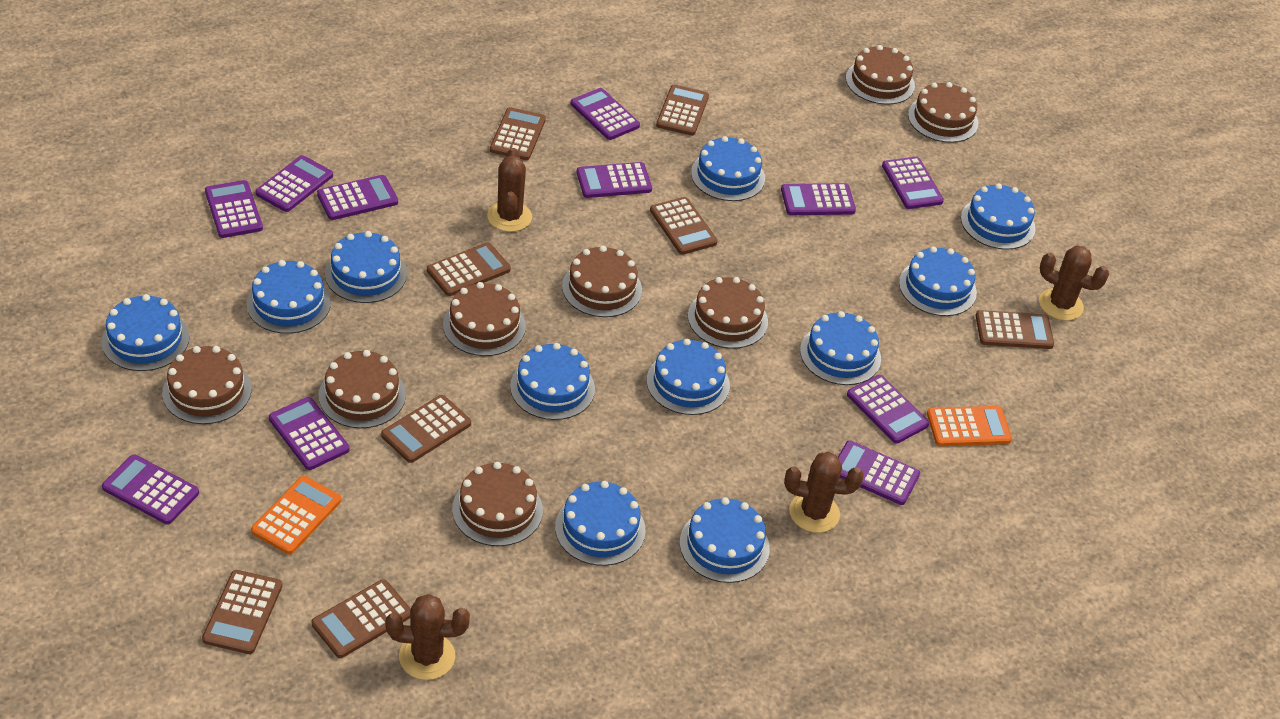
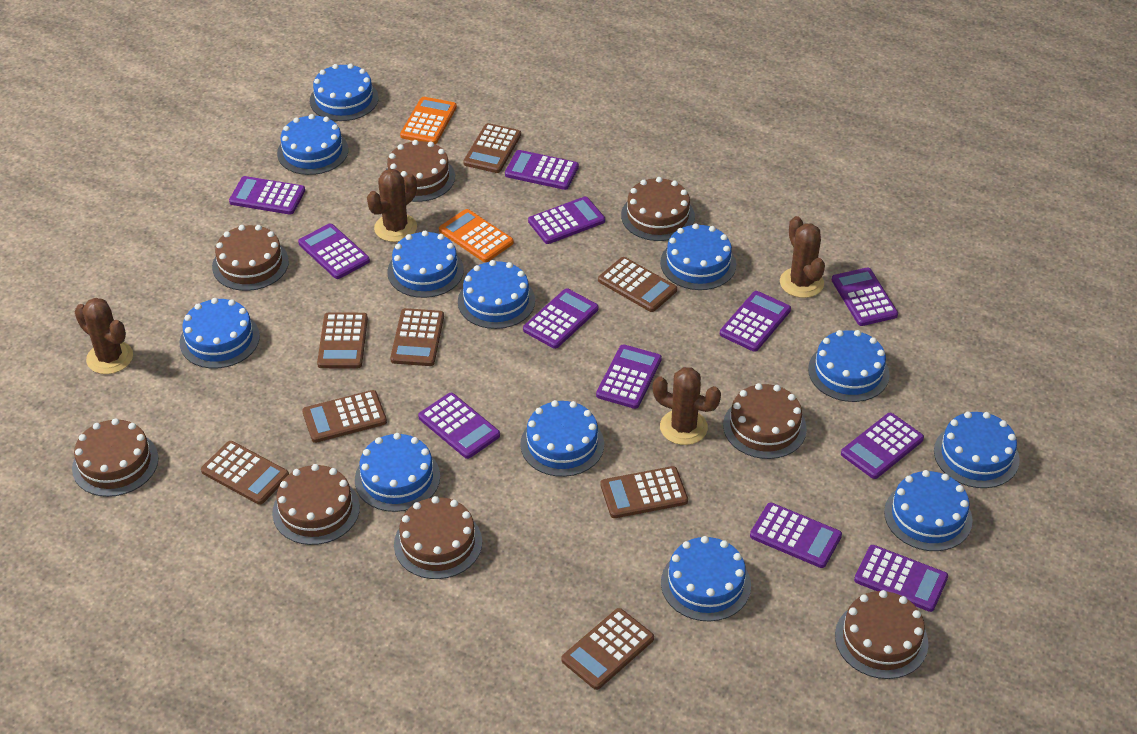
blue cake: [101,294,190,371] [246,260,331,334] [325,231,407,303] [510,343,595,420] [555,481,646,566] [647,339,730,415] [680,497,770,583] [691,136,765,201] [800,311,881,385] [899,246,977,316] [961,183,1036,250] = 11 -> [180,298,260,368] [277,114,348,175] [310,64,378,121] [355,433,440,512] [387,231,464,298] [458,260,535,329] [520,400,604,477] [660,223,736,290] [661,536,751,621] [808,330,890,402] [884,470,973,551] [934,411,1020,488] = 12
purple calculator: [102,455,199,524] [205,180,263,238] [255,155,333,212] [269,397,350,470] [317,175,398,220] [571,88,640,140] [576,162,652,198] [781,183,856,215] [838,440,920,505] [847,375,929,444] [882,157,944,209] = 11 -> [229,176,305,215] [298,224,370,279] [418,393,500,459] [505,150,579,190] [523,288,599,349] [528,196,605,244] [596,344,662,409] [720,291,791,352] [750,503,842,568] [832,268,898,326] [841,413,924,479] [854,545,948,612] = 12

